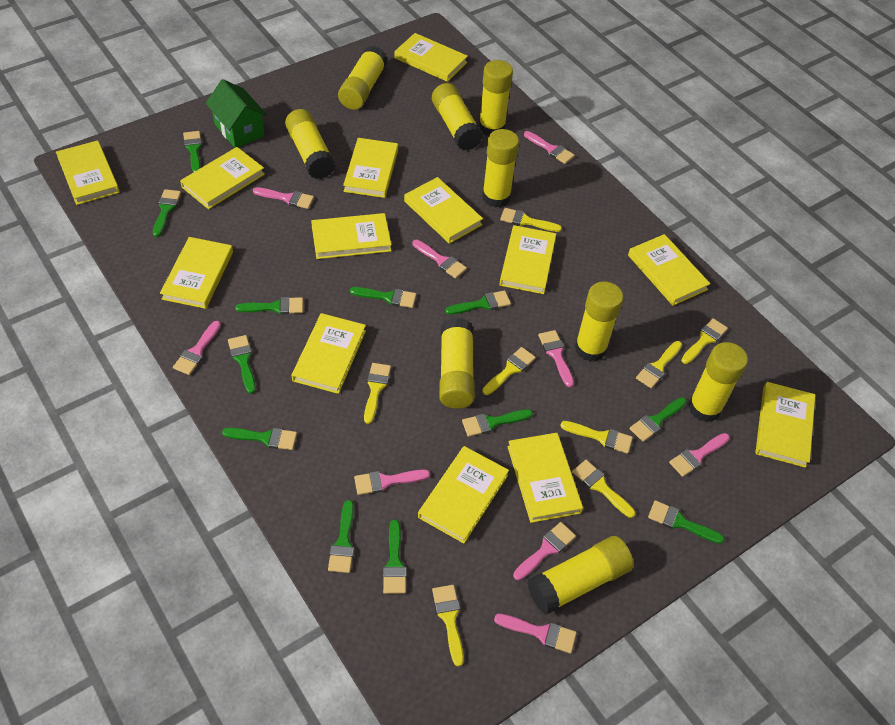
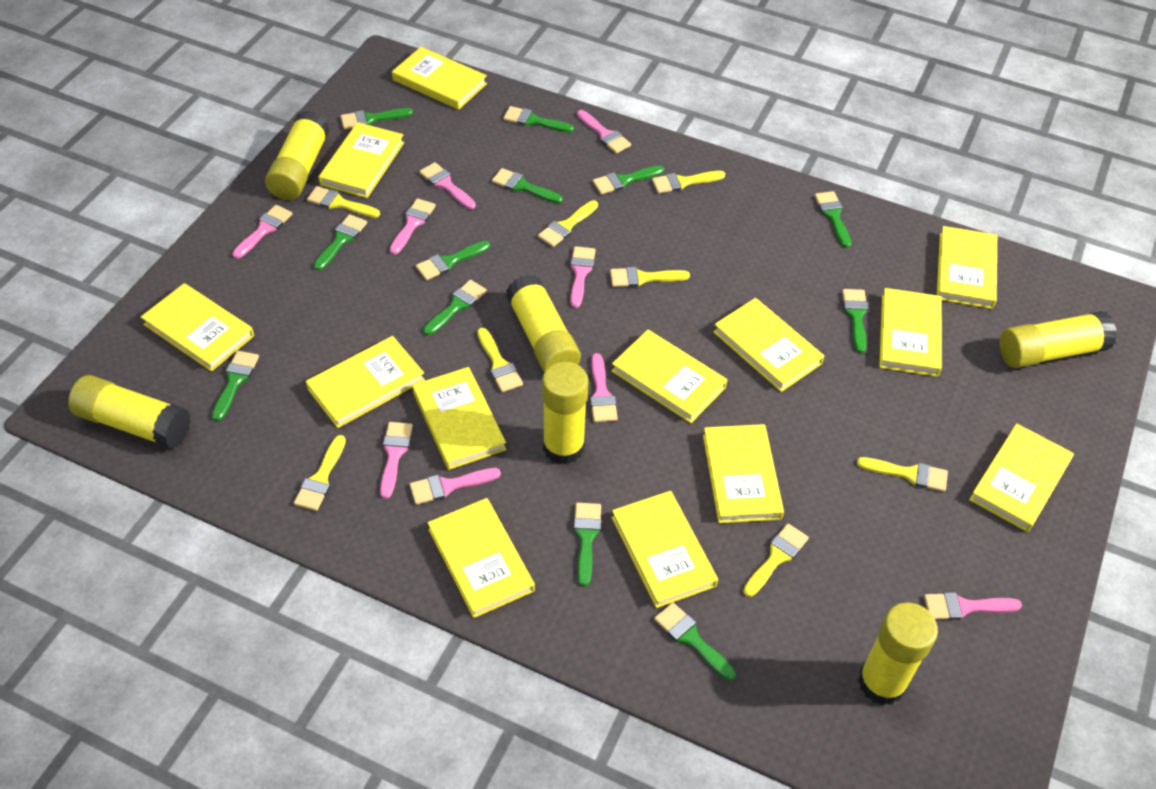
green house: [206,79,267,148] = 1 -> none = 0
yellow glue stick: [285,109,335,179] [338,46,388,110] [432,83,483,151] [439,318,475,409] [479,60,513,136] [482,129,519,208] [527,536,634,615] [575,281,624,362] [688,342,748,422] = 9 -> [68,375,191,449] [265,111,330,200] [506,275,581,373] [542,362,589,465] [858,602,938,705] [1000,311,1117,368] = 6

